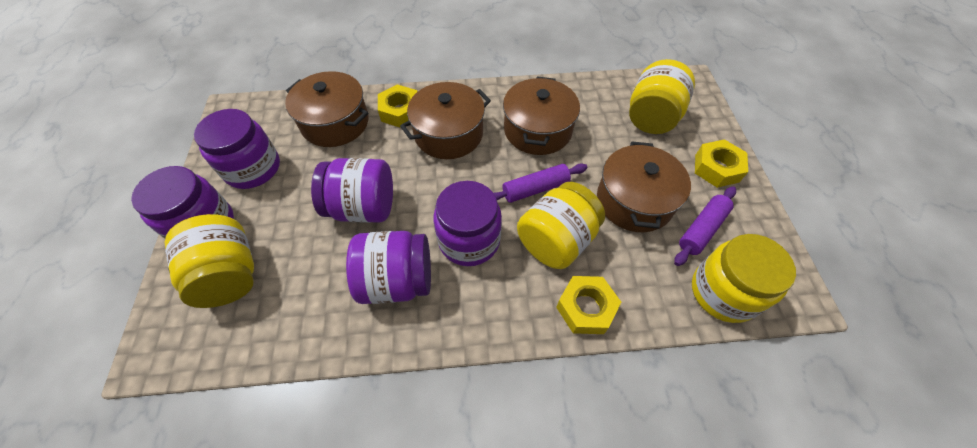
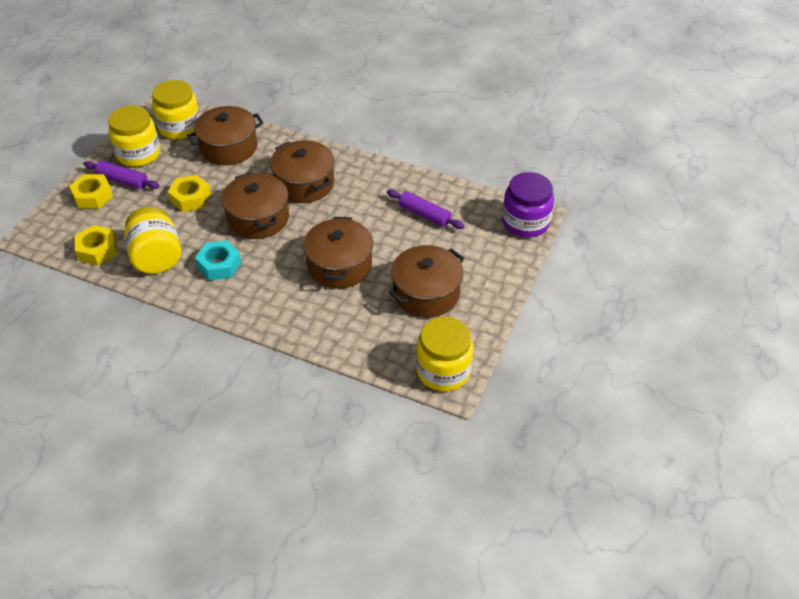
brown pot: [285,71,369,147] [400,82,491,159] [503,76,580,155] [597,141,691,232] = 4 -> [187,106,263,165] [221,172,289,239] [270,141,334,203] [303,217,373,289] [389,245,464,318] = 5
purple jar: [131,166,234,239] [194,109,280,189] [311,158,393,223] [346,231,431,304] [433,181,502,266] = 5 -> [502,172,554,238] = 1
turquoise nut: none = 0 -> [195,240,242,281] = 1

